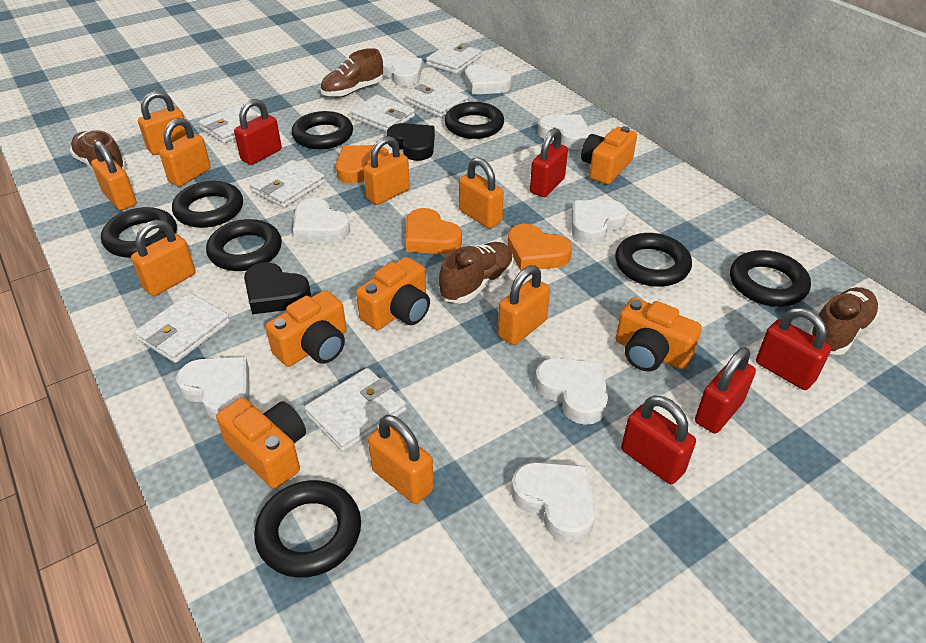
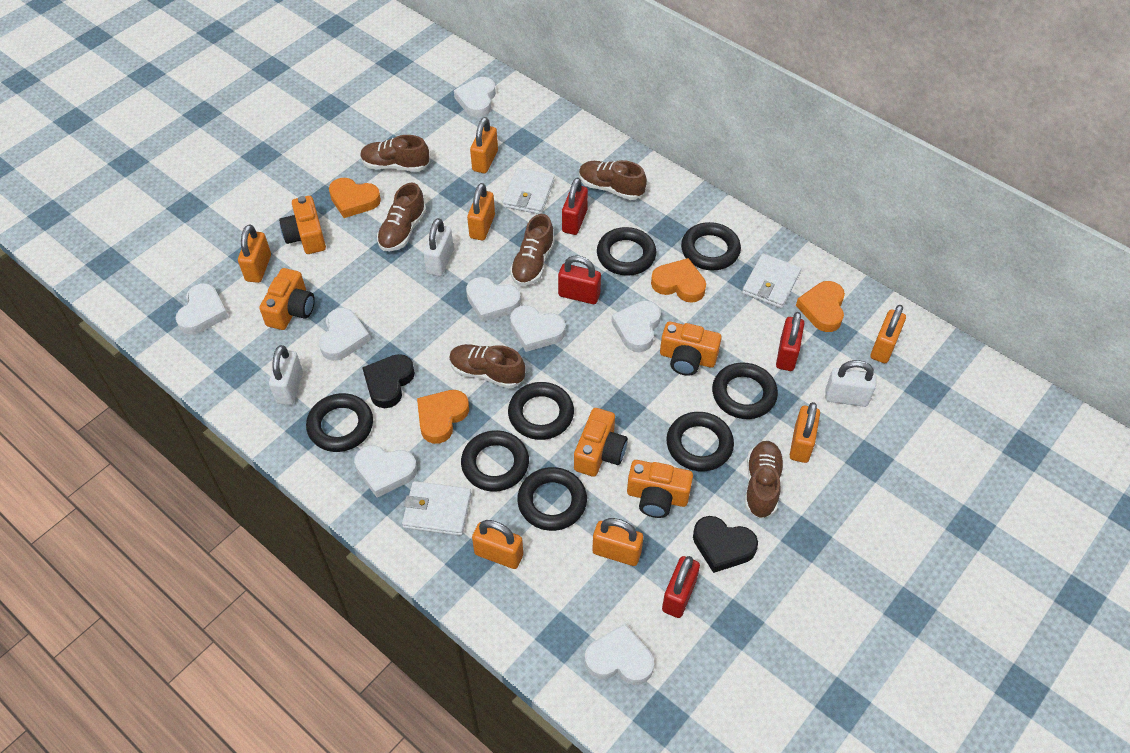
brown shoe: [70,130,127,172] [320,48,383,98] [439,242,514,304] [809,287,879,355] = 4 -> [360,135,430,172] [377,183,426,251] [449,344,526,388] [510,214,555,286] [579,160,647,200] [745,441,784,519] = 6
orange heart: [336,145,389,184] [406,208,462,254] [508,224,572,271] = 3 -> [329,178,381,218] [417,390,469,444] [651,258,706,303] [796,281,845,332] = 4
orange padlock: [91,140,137,210] [131,220,196,296] [138,91,187,155] [159,118,211,187] [363,136,410,205] [368,415,434,504] [459,157,504,229] [498,265,550,345] = 8 -> [238,224,271,283] [467,183,495,241] [470,117,498,173] [472,520,523,569] [592,518,643,566] [790,402,820,463] [871,305,906,363] = 7
red padlock: [234,99,282,165] [530,128,568,197] [621,396,696,484] [695,347,756,434] [756,308,831,390] = 5 -> [558,255,601,304] [562,178,588,235] [662,556,700,618] [776,312,804,371] = 4
white padlock: none = 0 -> [269,345,303,405] [423,218,454,276] [825,360,876,407] = 3
white wallet: [135,293,230,363] [199,103,261,143] [251,160,325,208] [304,368,406,452] [350,95,415,132] [406,81,468,118] [426,42,481,74] = 7 -> [402,481,472,536] [503,168,555,214] [742,253,801,308] = 3

